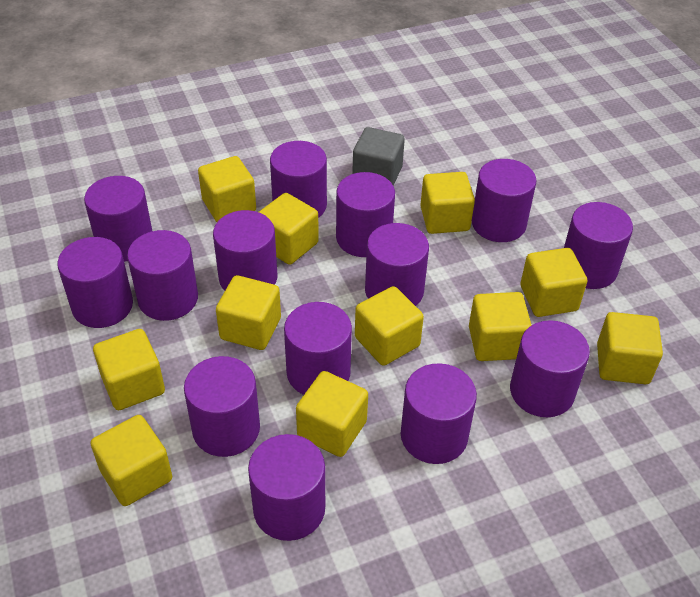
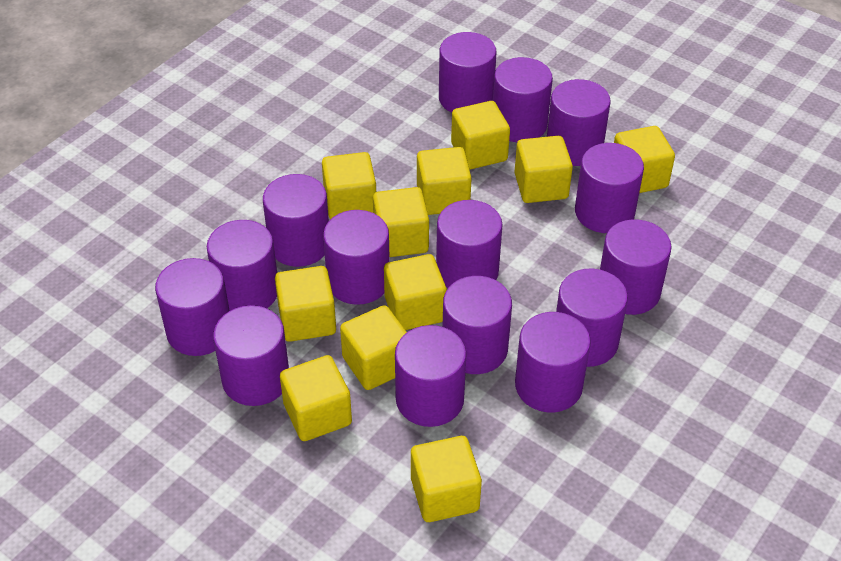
grey cube: [352,127,405,186] = 1 -> none = 0
purple cylinder: [57,237,133,328] [84,176,152,262] [127,230,198,321] [184,356,260,457] [213,210,277,291] [248,434,325,541] [270,141,327,218] [284,302,352,395] [336,172,395,257] [365,223,429,306] [401,363,477,464] [472,159,537,242] [510,320,590,417] [564,202,633,289] = 14 -> [155,258,230,356] [207,220,277,311] [213,305,289,406] [263,174,329,267] [323,210,390,305] [395,325,467,427] [436,200,503,288] [439,32,497,113] [442,276,512,374] [493,57,553,142] [515,312,591,412] [547,79,611,166] [556,268,628,367] [575,143,644,233] [600,219,672,315] = 15

